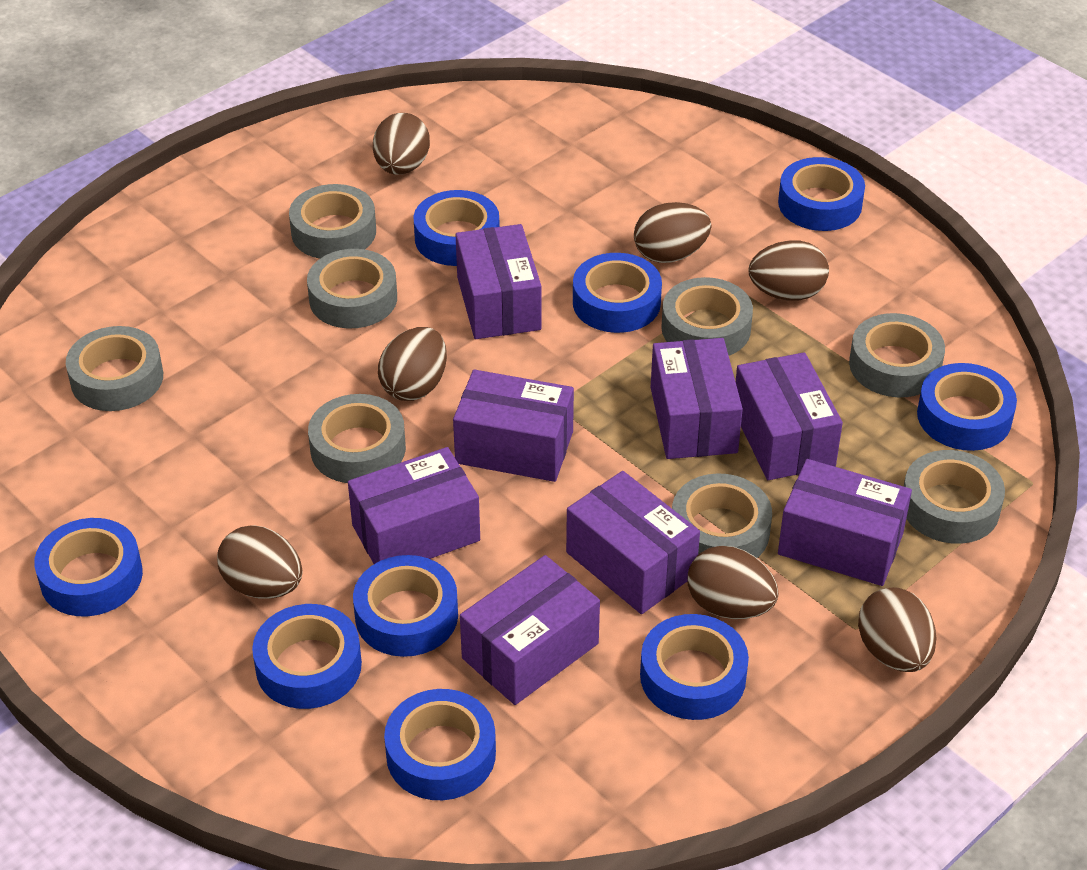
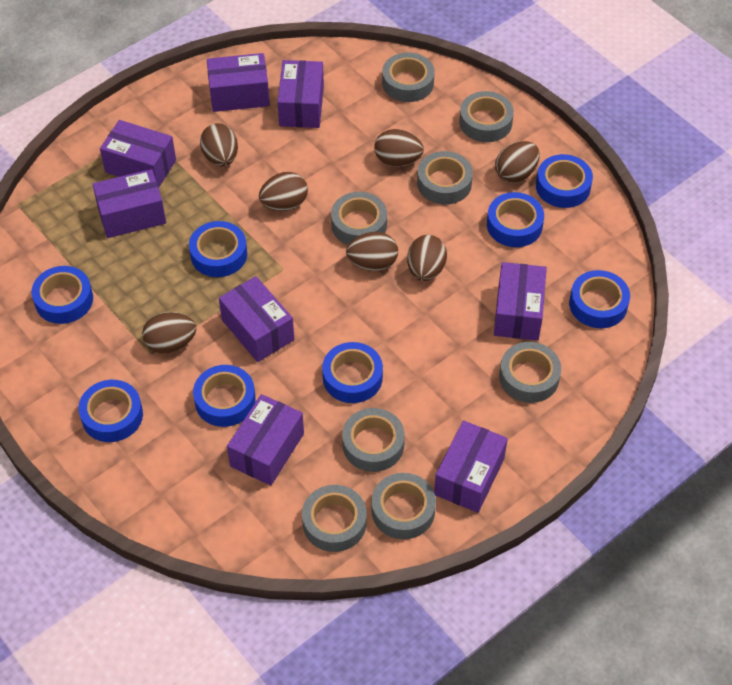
blue tape: [34,518,143,616] [252,604,362,709] [353,555,458,657] [384,689,496,800] [413,190,500,266] [573,253,662,333] [640,614,749,720] [778,157,865,231] [917,363,1017,451] = 9 -> [31,266,93,324] [78,380,143,442] [189,221,247,277] [193,365,256,427] [322,342,383,403] [487,192,544,247] [536,154,593,208] [569,270,630,328] = 8

